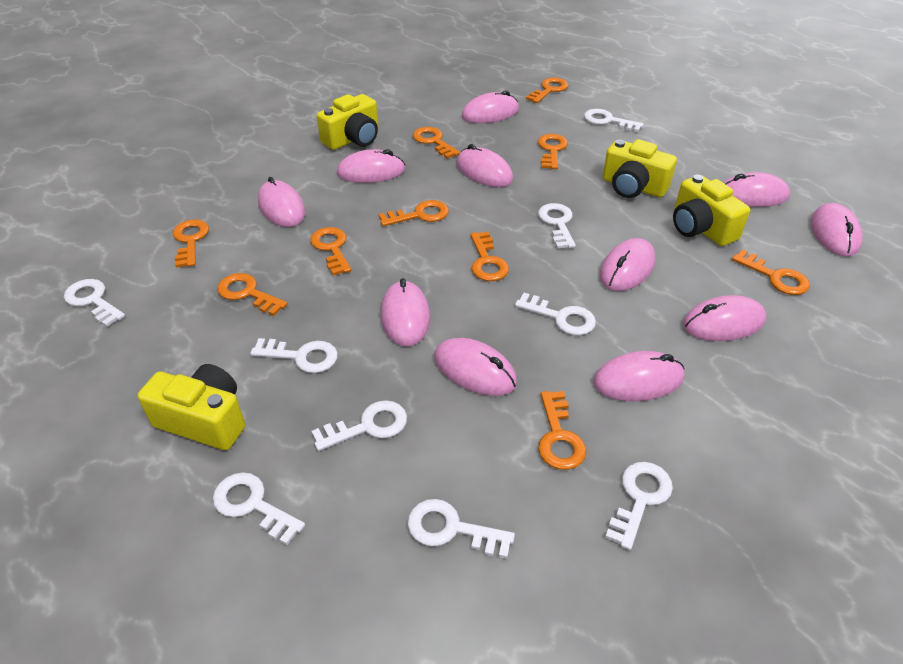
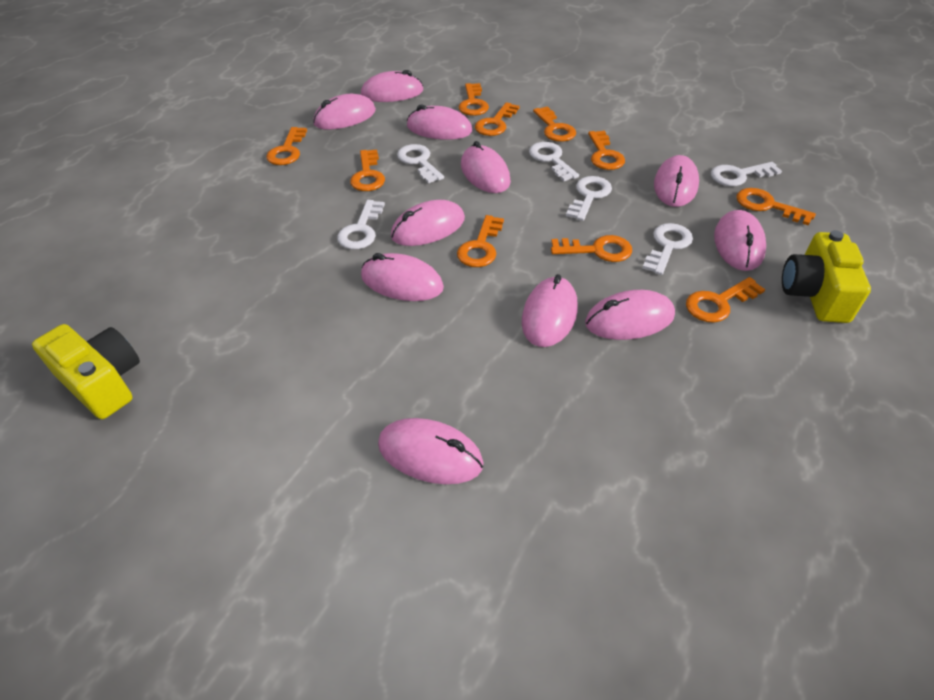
white key: [64,279,125,327] [213,472,305,545] [250,338,338,373] [312,400,407,451] [407,499,515,559] [515,293,596,336] [538,203,576,249] [584,109,644,132] [605,462,673,550] = 9 -> [337,200,385,249] [397,144,444,183] [529,142,579,181] [566,176,612,221] [642,223,693,275] [711,162,782,186] = 6
yellow camera: [138,364,245,450] [317,94,378,150] [603,139,677,198] [673,174,750,246] = 4 -> [32,324,140,419] [782,230,871,323] = 2

